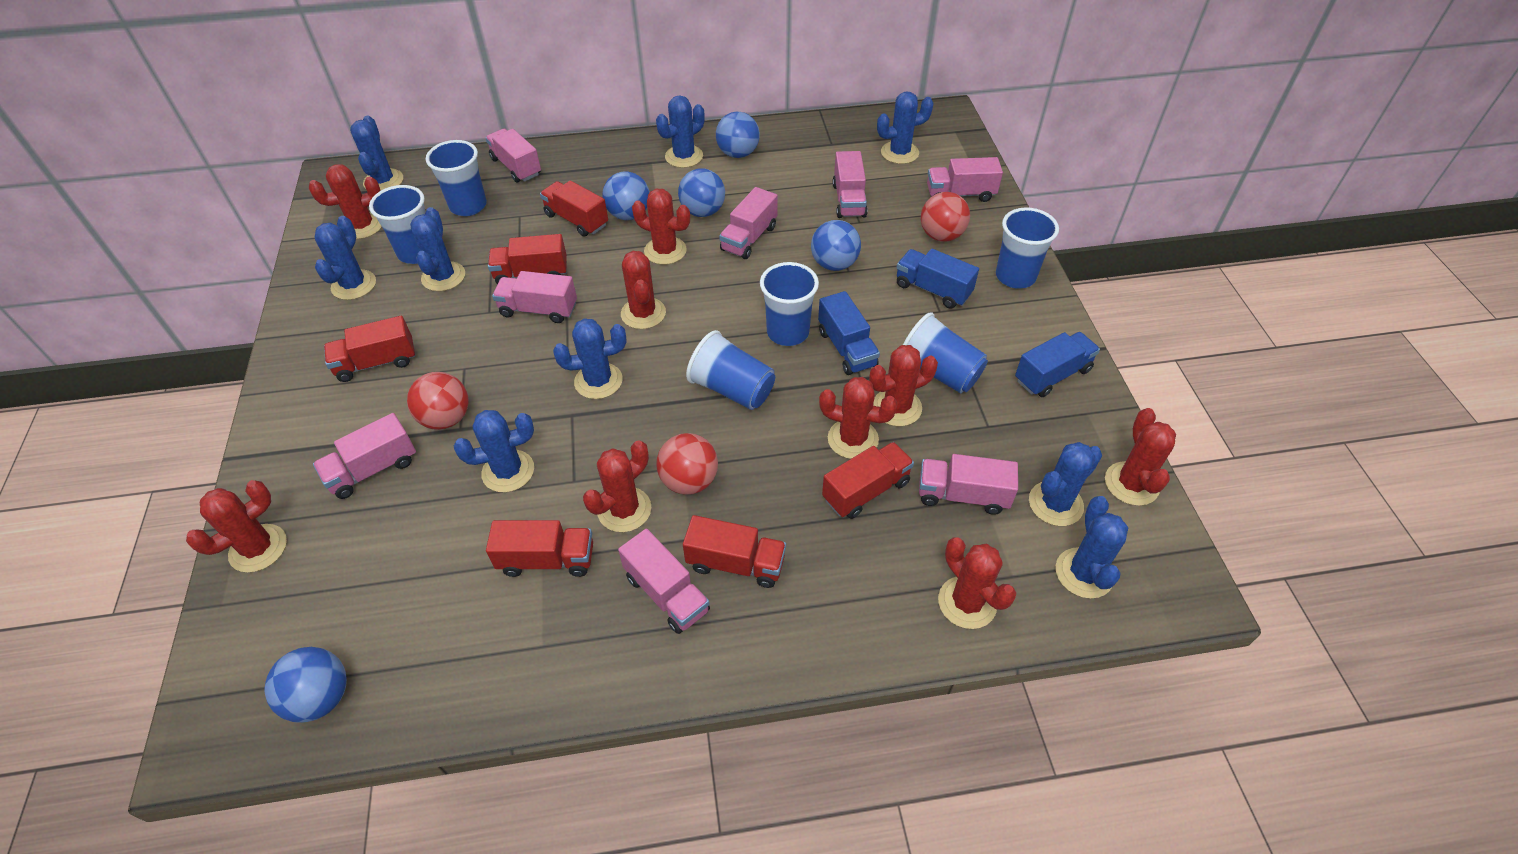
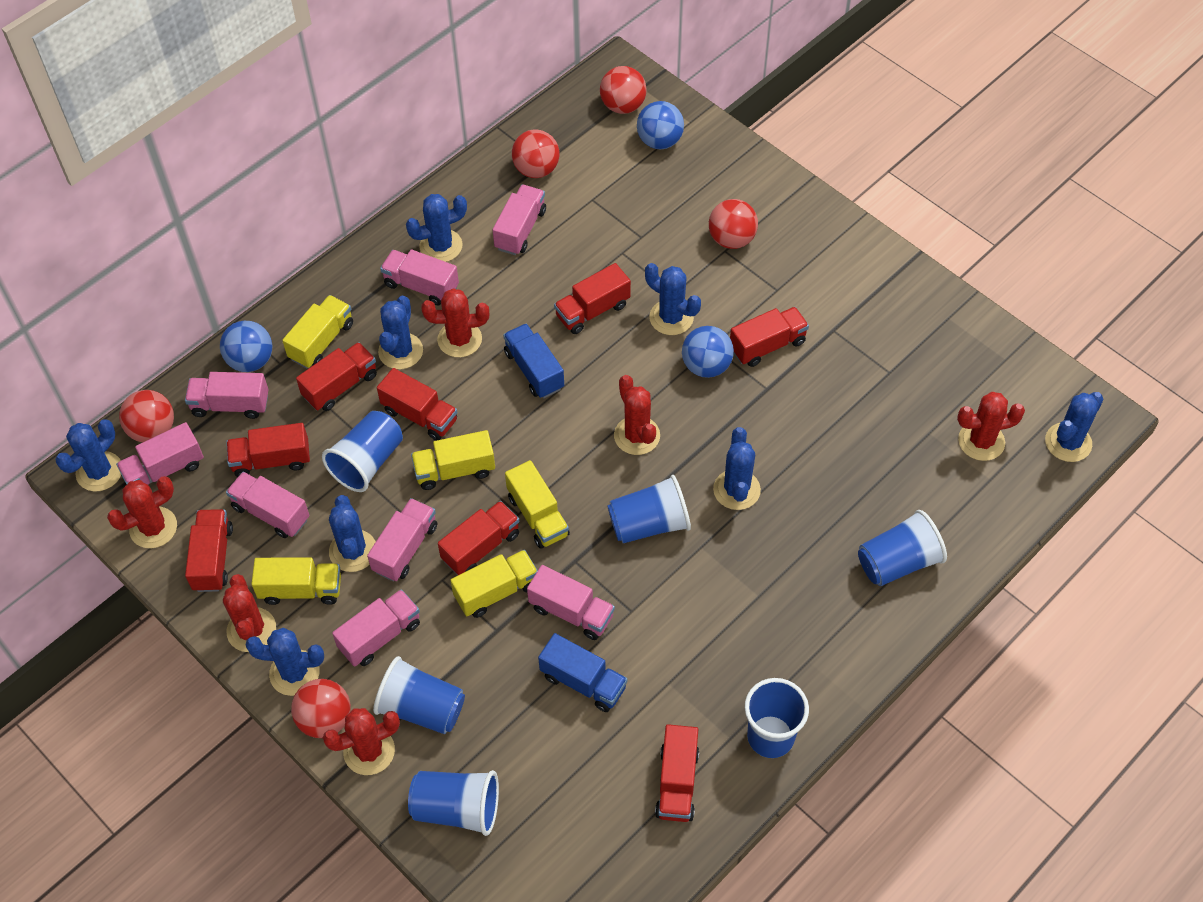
blue ball: [265,647,347,723] [602,172,650,220] [678,168,725,217] [716,112,760,158] [811,220,861,271] = 5 -> [220,321,273,372] [637,101,684,149] [682,326,734,378] = 3
blue cactus: [315,216,376,300] [350,116,403,190] [410,207,465,291] [454,410,534,493] [553,318,626,399] [656,95,705,168] [877,92,934,164] [1029,442,1102,526] [1056,496,1128,599] = 9 -> [55,419,121,491] [245,628,324,696] [329,495,376,572] [378,296,423,369] [406,194,467,262] [645,263,701,335] [713,427,761,510] [1045,392,1103,462] = 8
blue truck: [818,291,880,375] [897,249,979,309] [1015,332,1100,397] = 3 -> [503,323,564,398] [538,633,627,712] = 2
red ball: [407,372,469,430] [656,433,718,495] [921,192,970,242] = 3 -> [119,390,174,442] [291,679,351,738] [512,129,559,178] [600,66,647,114] [709,199,758,249] = 5
red cactus: [186,480,287,573] [309,164,382,239] [583,440,651,532] [621,251,666,329] [632,189,690,265] [819,377,898,459] [869,345,938,426] [938,537,1017,629] [1105,408,1176,506] = 9 -> [107,476,177,548] [223,574,276,652] [323,708,400,775] [421,288,489,357] [614,375,660,455] [957,392,1025,461] = 6
red truck: [324,316,415,382] [486,520,593,577] [488,234,567,284] [540,181,608,237] [683,515,786,588] [822,442,914,519] = 6 -> [185,509,233,592] [226,423,310,477] [296,342,377,411] [377,368,457,441] [438,501,519,575] [554,263,631,334] [655,724,699,822] [730,307,809,367] = 8
yellow truck: none = 0 -> [251,557,341,605] [282,295,353,368] [411,430,495,490] [450,550,538,618] [505,460,570,549] = 5

